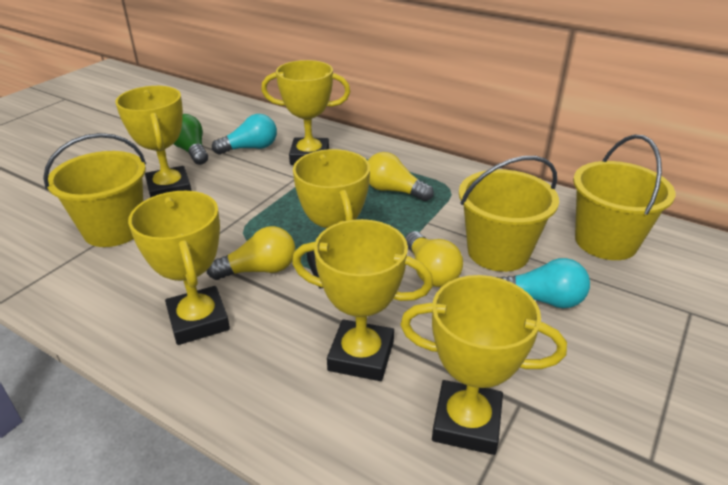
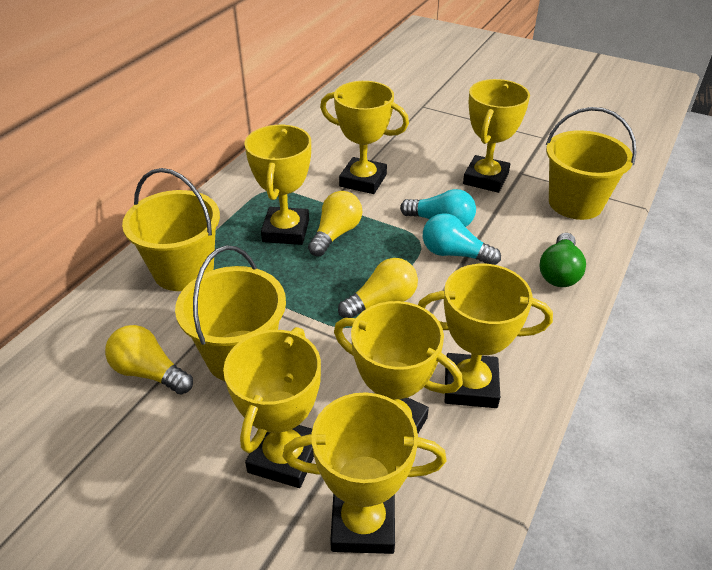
yellow trophy: [115,86,192,198] [128,191,230,345] [261,60,350,165] [292,219,433,381] [293,149,370,289] [400,275,567,455] = 6 -> [223,327,321,488] [244,125,311,245] [283,392,446,554] [320,81,409,194] [334,301,463,433] [418,264,553,408] [463,79,530,193] = 7

